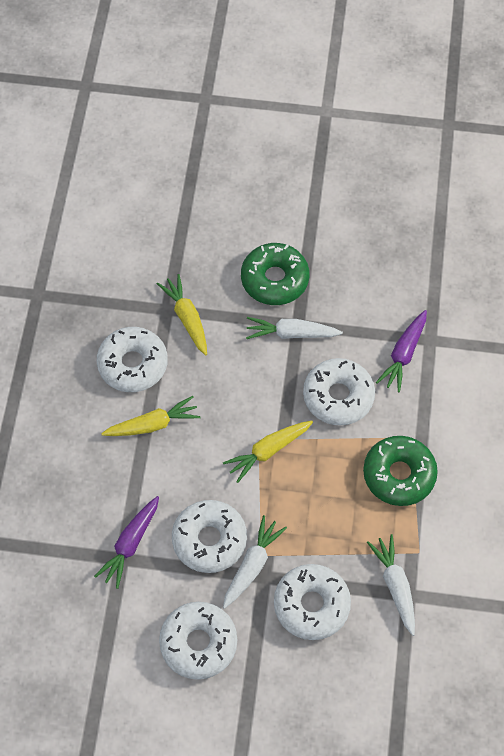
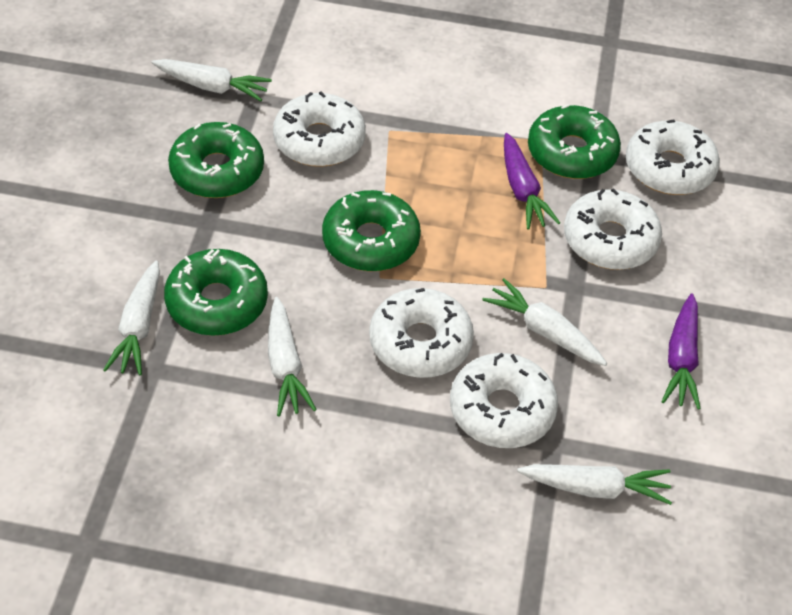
green donut: [241,243,309,305] [363,436,438,506] = 2 -> [164,249,268,336] [168,122,264,198] [322,190,421,271] [528,104,621,179] = 4
white carrot: [223,515,287,609] [246,317,343,339] [367,534,415,636] = 3 -> [103,260,160,375] [152,59,272,101] [268,297,317,417] [483,278,607,366] [517,464,672,505] = 5
yellow carrot: [101,396,201,436] [157,274,207,356] [223,421,313,483] = 3 -> none = 0

